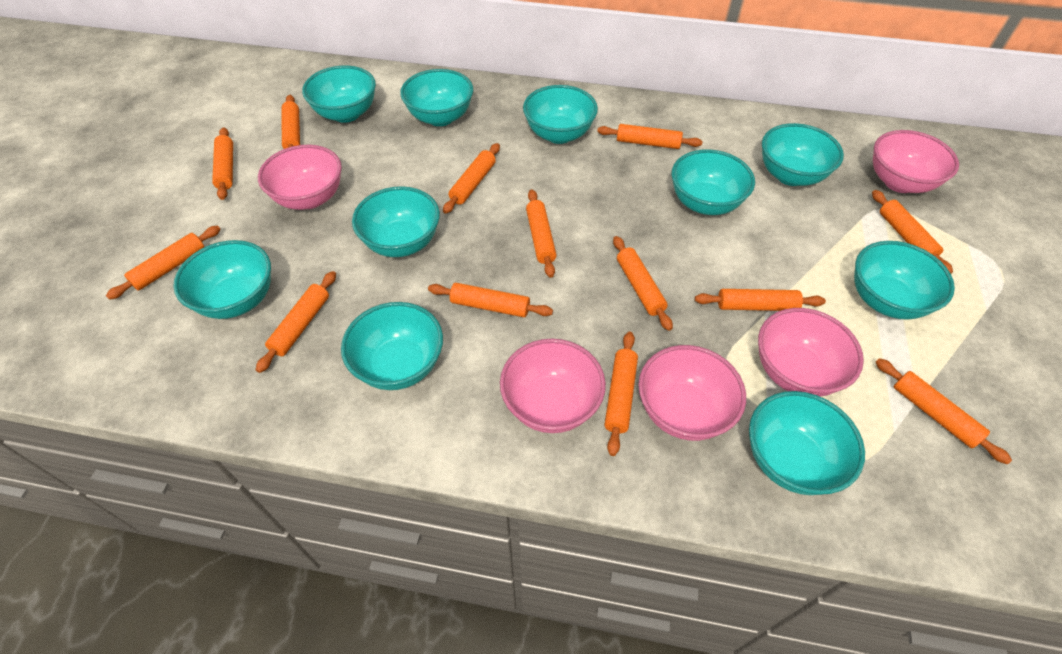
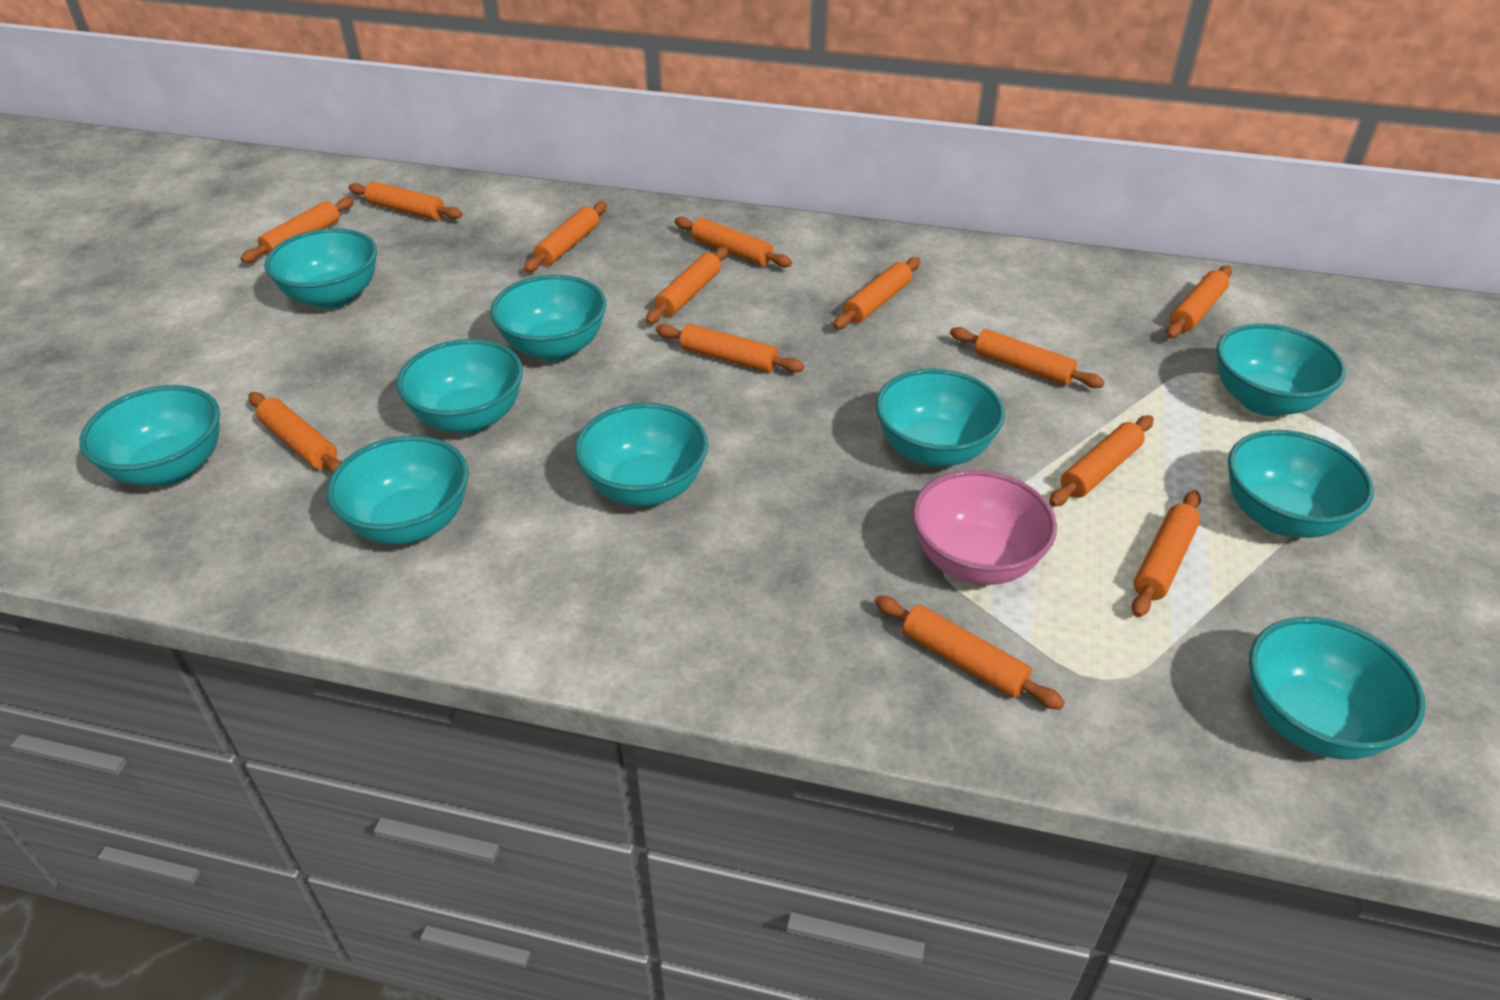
pink bowl: [258,145,342,210] [500,339,606,433] [638,345,746,441] [758,308,864,397] [873,130,959,193] = 5 -> [912,470,1057,585] = 1

